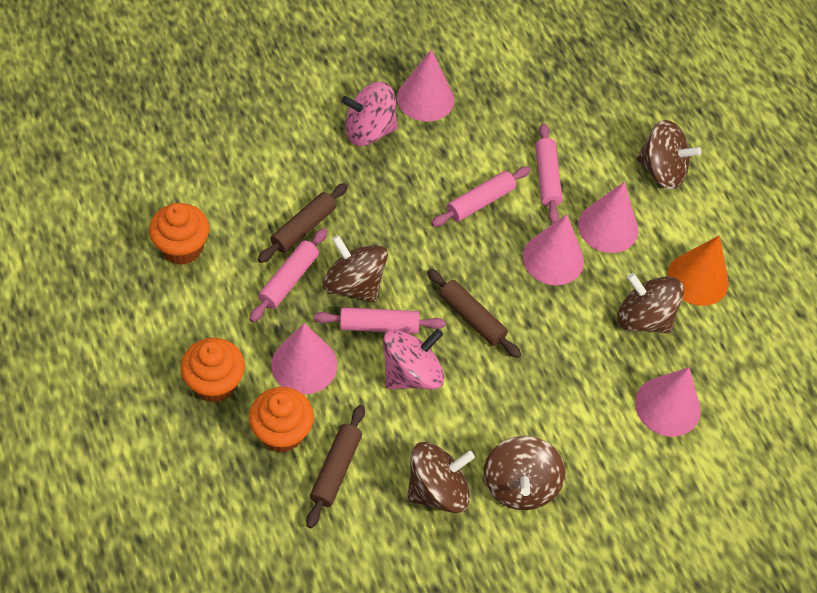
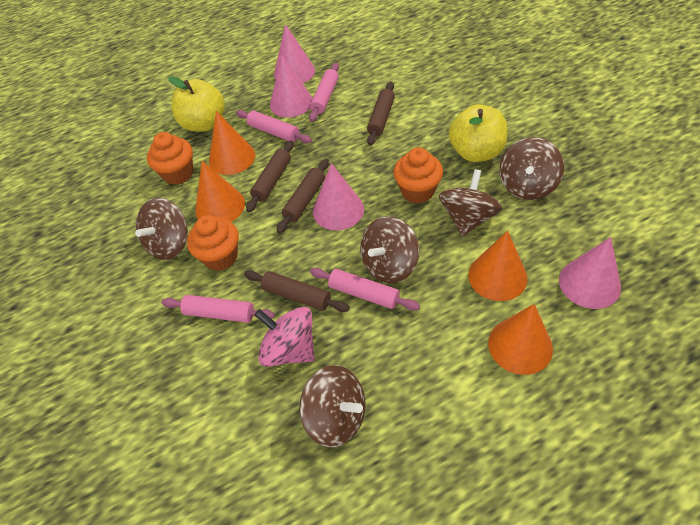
brown rolling pin: [258,183,348,263] [306,405,365,528] [427,269,521,358] = 3 -> [244,270,350,312] [246,140,294,213] [277,159,329,234] [367,82,395,145] = 4
orange cone: [667,235,729,306] = 1 -> [195,161,245,222] [209,111,255,175] [468,230,527,301] [488,304,553,375] = 4
pink cone: [271,323,337,394] [397,49,454,122] [523,214,584,285] [578,182,638,253] [635,367,701,437] = 5 -> [270,55,313,117] [274,24,315,83] [313,163,364,230] [559,237,621,309] = 4
pink spinning top: [341,82,398,146] [383,329,444,389] = 2 -> [255,307,315,367] = 1
yellow apple: none = 0 -> [168,76,225,132] [449,104,508,162] = 2

